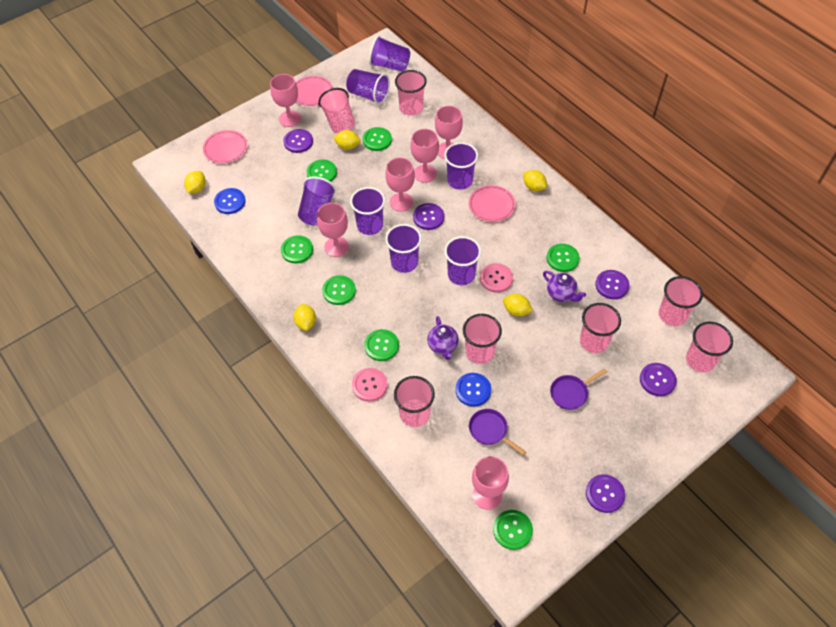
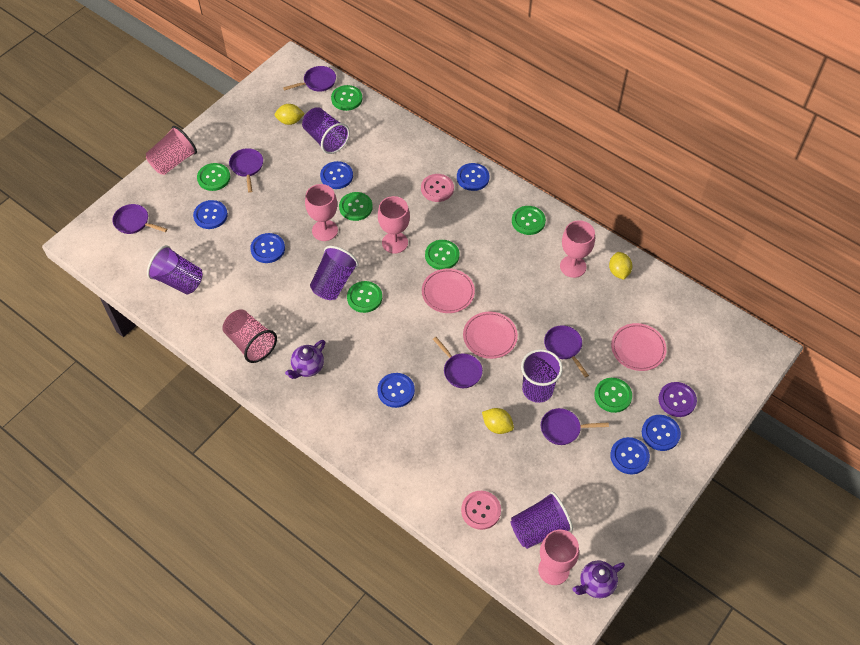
blue button: [214,188,246,214] [455,373,491,407] = 2 -> [193,200,228,229] [250,233,285,263] [320,161,353,189] [377,373,415,408] [457,163,489,191] [610,437,650,474] [642,415,681,451] = 7
pink cup: [319,88,355,133] [394,376,435,427] [395,70,427,116] [463,314,502,364] [580,303,621,353] [659,276,703,326] [686,322,733,372] = 7 -> [146,126,197,175] [222,309,277,363] = 2
pink goblet: [270,74,301,127] [317,203,349,257] [385,157,415,212] [411,129,439,183] [435,106,463,159] [472,456,509,510] = 6 -> [305,184,338,241] [378,196,410,254] [538,530,579,585] [560,220,595,278] = 4
purple button: [283,129,313,153] [413,203,444,230] [586,474,625,513] [595,270,629,299] [640,363,677,396] = 5 -> [658,382,697,417] = 1
purple cup: [298,177,336,225] [346,69,390,105] [350,187,385,235] [369,36,410,72] [385,224,422,273] [444,142,478,190] [444,236,481,285] = 7 -> [147,245,203,295] [302,107,350,154] [310,246,359,300] [511,492,573,549] [521,349,563,403] = 5
purple pan: [469,409,527,456] [550,368,607,410] = 2 -> [112,204,167,234] [229,148,263,193] [283,66,336,92] [433,337,483,388] [541,408,609,445] [544,325,589,378] = 6
yellow lemon: [184,171,206,193] [293,304,316,331] [333,130,361,150] [503,294,533,316] [523,170,547,191] = 5 -> [275,104,305,125] [482,408,514,434] [609,252,633,280] = 3

